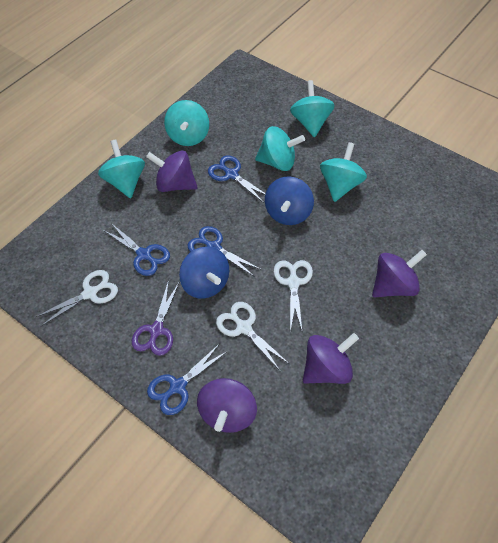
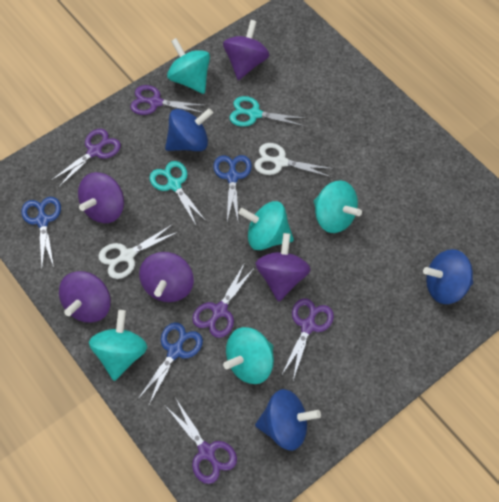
blue scissors: [103,223,170,276] [147,343,228,415] [187,226,260,277] [208,156,266,203] = 4 -> [21,197,61,267] [137,323,203,405] [213,155,252,224] = 3
blue spinning top: [179,246,229,299] [265,176,314,225] = 2 -> [165,108,213,151] [255,389,321,451] [423,249,473,304] = 3
purple scissors: [132,280,180,356] = 1 -> [51,129,121,188] [130,85,208,115] [166,399,237,484] [192,263,255,338] [281,298,334,380] = 5
purple spinning top: [146,151,198,192] [197,378,257,433] [303,333,359,384] [372,250,427,297] = 4 -> [59,271,111,323] [78,172,124,223] [139,252,194,302] [223,20,269,80] [255,233,311,302] = 5
turquoise scissors: none = 0 -> [149,161,207,227] [229,96,307,127] = 2
white scissors: [36,270,118,326] [216,302,288,371] [274,260,313,331] = 3 -> [98,223,180,279] [254,143,335,177] = 2

